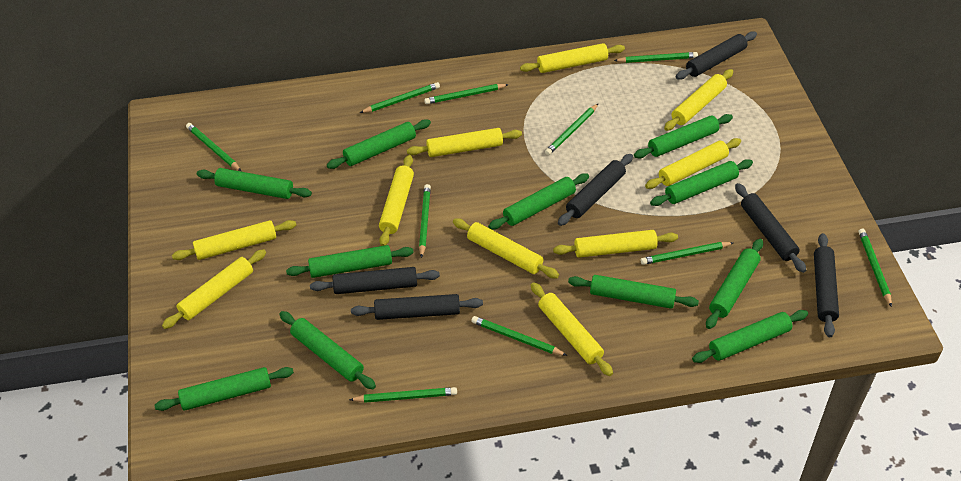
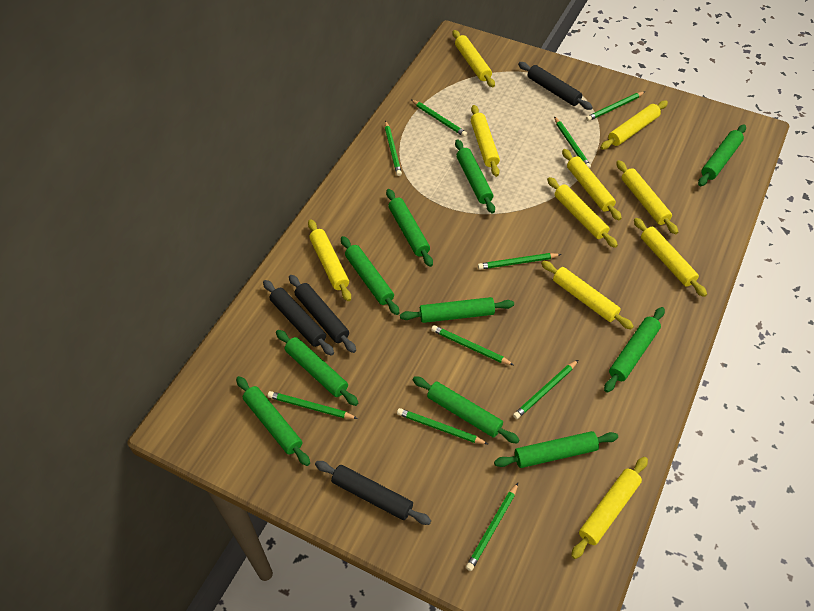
black rolling pin: [310,267,440,294] [351,294,483,320] [558,154,633,226] [676,31,757,80] [735,183,806,273] [814,233,839,337] = 6 -> [263,280,334,356] [289,275,356,353] [315,461,431,525] [518,62,593,110] = 4
green rolling pin: [154,367,294,411] [197,168,312,199] [279,311,376,389] [286,245,414,278] [327,119,431,169] [488,173,589,230] [568,275,699,309] [634,114,733,158] [650,159,753,206] [692,310,808,363] [706,239,763,329] = 11 -> [236,376,310,466] [276,330,358,406] [341,236,400,315] [386,189,433,267] [400,297,514,323] [413,376,519,444] [455,140,495,214] [494,431,618,468] [604,307,665,393] [698,124,746,186] = 10

